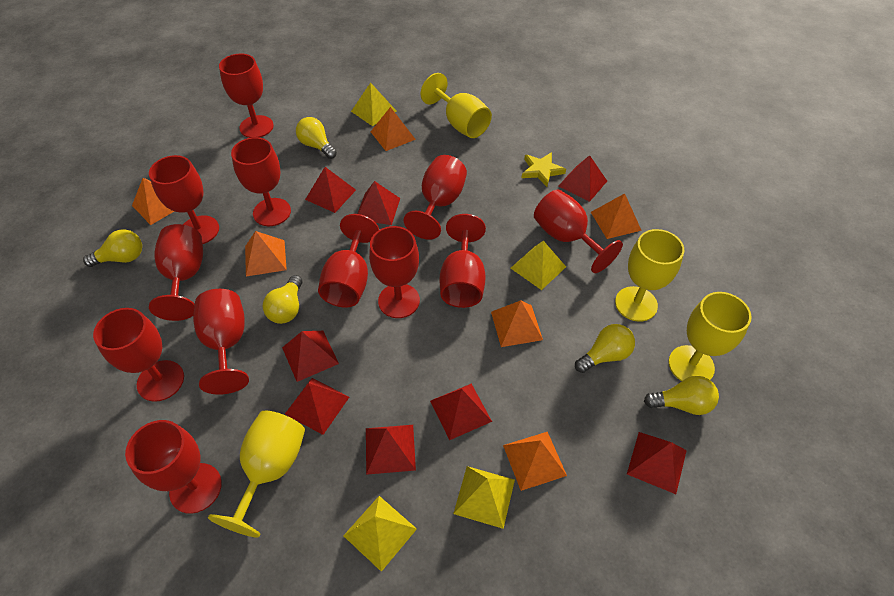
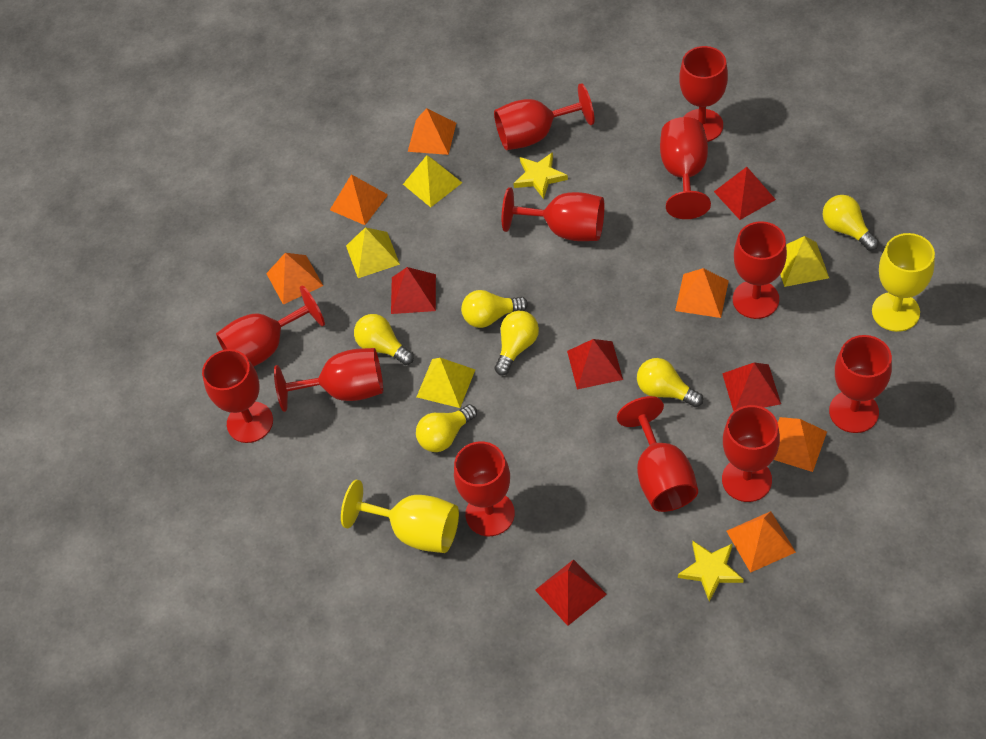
red pyramid: [282,331,339,382] [285,378,349,435] [305,167,356,213] [357,181,400,225] [366,425,416,475] [430,384,492,440] [559,155,607,202] [627,432,687,494] = 8 -> [391,267,436,314] [535,559,607,626] [567,339,623,389] [714,167,776,220] [722,362,781,411] = 5
yellow goblet: [208,410,305,538] [421,73,492,138] [615,229,684,322] [668,292,752,381] = 4 -> [341,480,459,553] [872,233,935,332] = 2
yellow light bulb: [83,229,142,267] [263,275,302,324] [296,117,337,159] [575,324,635,373] [644,376,719,415] = 5 -> [354,314,414,365] [416,404,477,452] [461,290,528,328] [495,311,539,376] [637,358,703,407] [823,195,879,251] = 6
yellow star: [521,152,566,187] = 1 -> [513,152,568,199] [678,540,744,602] = 2

